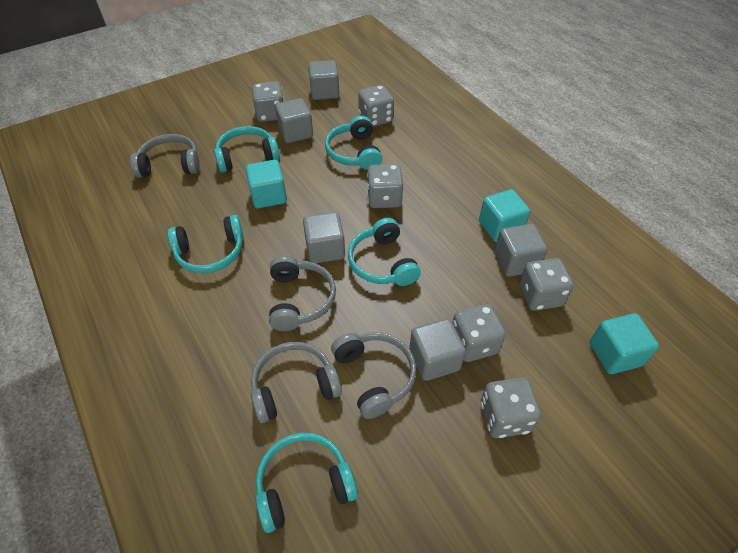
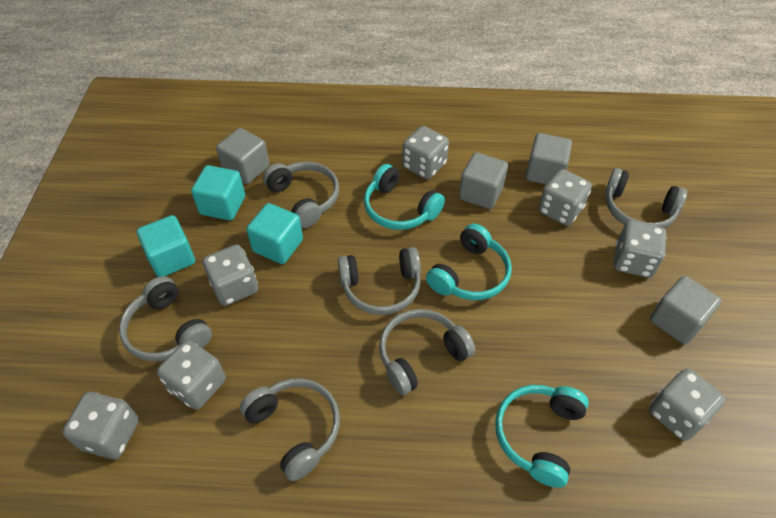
grey cube: [275,98,313,143] [303,212,345,263] [308,60,339,100] [410,318,466,381] [495,224,548,277] = 5 -> [216,128,270,184] [459,152,508,209] [525,133,572,185] [650,276,721,344] = 4
grey dice: [252,81,284,122] [358,85,394,127] [367,164,403,208] [452,304,506,362] [481,378,541,438] [519,258,574,311] = 6 -> [62,392,139,459] [157,340,226,410] [202,245,258,306] [402,126,449,179] [538,169,592,226] [614,221,666,278] [649,368,725,441] = 7
grey headphones: [130,134,200,178] [251,342,342,423] [269,255,336,331] [331,332,416,419] = 4 -> [119,276,212,361] [240,378,340,481] [263,162,339,228] [338,247,421,315] [379,309,475,395] [605,168,687,228] = 6
turquoise headphones: [167,215,243,273] [214,126,280,172] [256,433,358,533] [325,116,382,170] [348,218,421,286] = 5 -> [364,164,445,230] [426,224,512,300] [495,385,589,488] = 3

